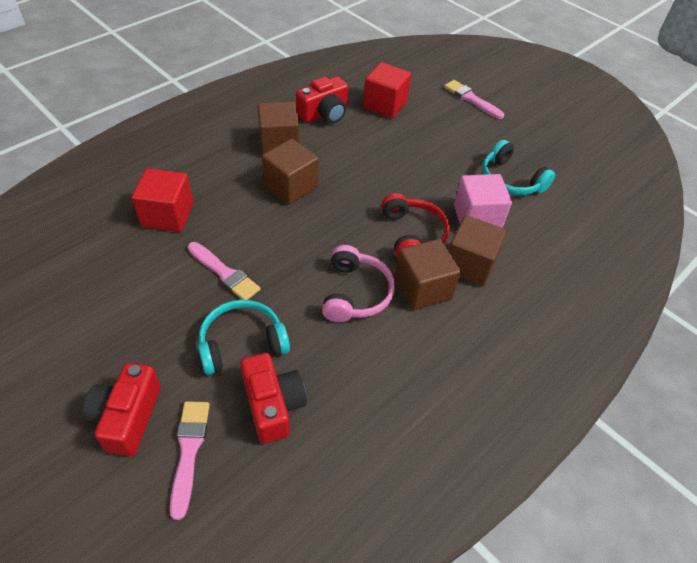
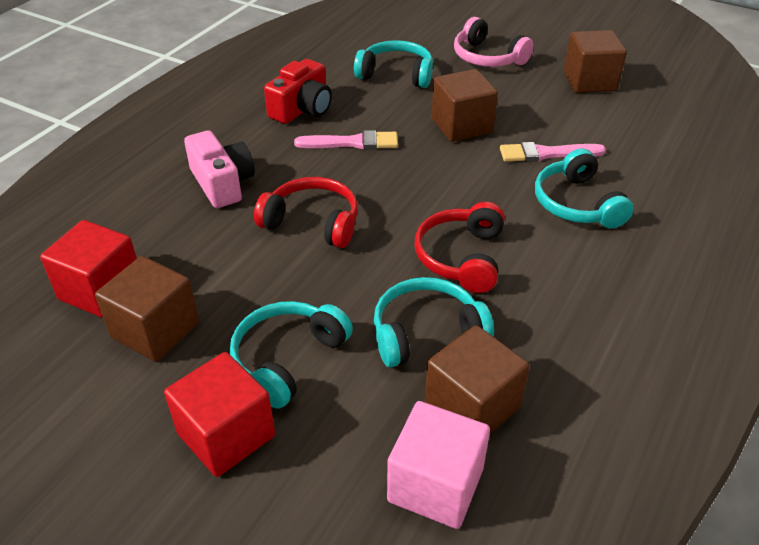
pink brush: [170,401,210,520] [188,242,260,300] [444,80,504,119] = 3 -> [294,130,398,149] [500,142,606,162] = 2
pink camera: none = 0 -> [184,130,255,208] = 1
red camera: [83,363,161,456] [240,353,307,444] [296,76,348,124] = 3 -> [264,59,332,124] = 1
red headphones: [381,193,450,258] = 1 -> [254,177,358,248] [415,202,505,293] = 2
turquoise headphones: [198,300,290,375] [482,140,555,196] = 2 -> [230,301,353,409] [354,40,433,88] [374,277,494,367] [535,148,634,229] = 4

